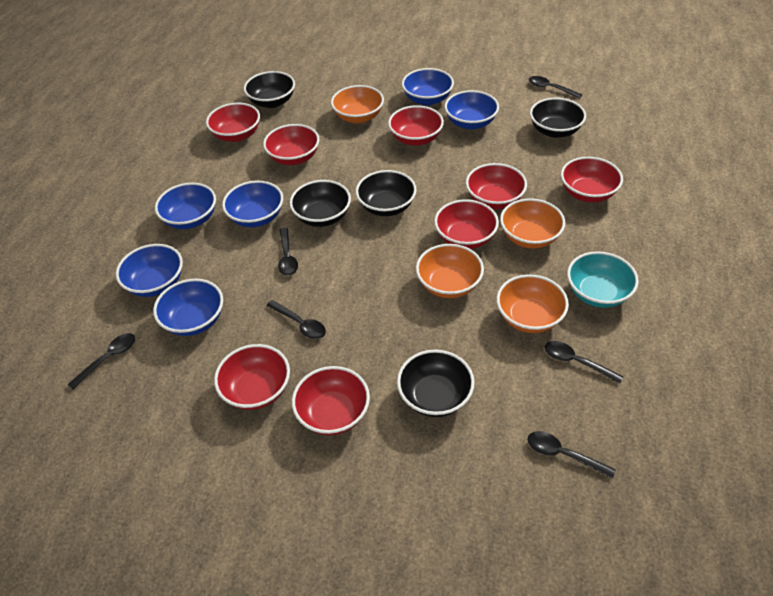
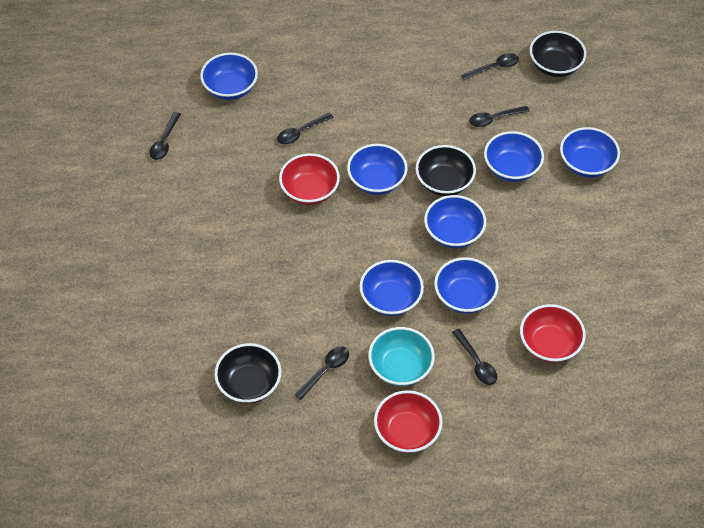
black bowl: [244,71,295,108] [290,180,351,227] [356,170,417,216] [397,350,475,417] [530,98,586,138] = 5 -> [215,343,281,404] [416,145,476,196] [530,31,586,77] = 3
blue bowl: [116,244,183,297] [153,279,223,336] [155,183,216,229] [222,181,283,227] [402,68,454,106] [444,90,499,130] = 6 -> [200,53,258,100] [347,144,408,195] [360,260,424,316] [424,195,486,248] [434,257,499,314] [484,131,544,182] [560,127,620,178] = 7
orange bowl: [331,85,384,124] [416,244,484,298] [496,274,569,333] [500,198,565,249] = 4 -> none = 0
red bowl: [206,103,260,142] [214,344,290,410] [263,124,319,165] [292,366,370,435] [388,105,444,146] [434,199,499,249] [466,163,527,209] [561,157,623,202] = 8 -> [279,153,340,205] [374,390,443,453] [520,304,586,363] = 3

